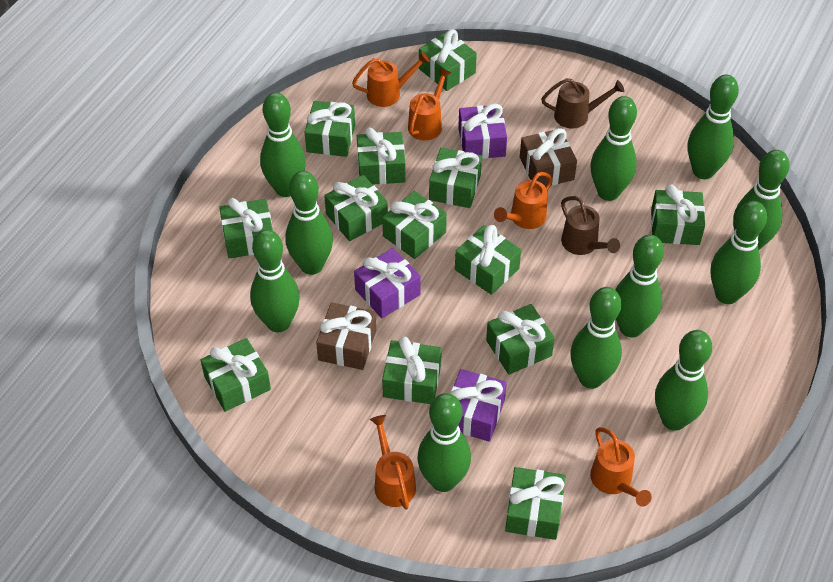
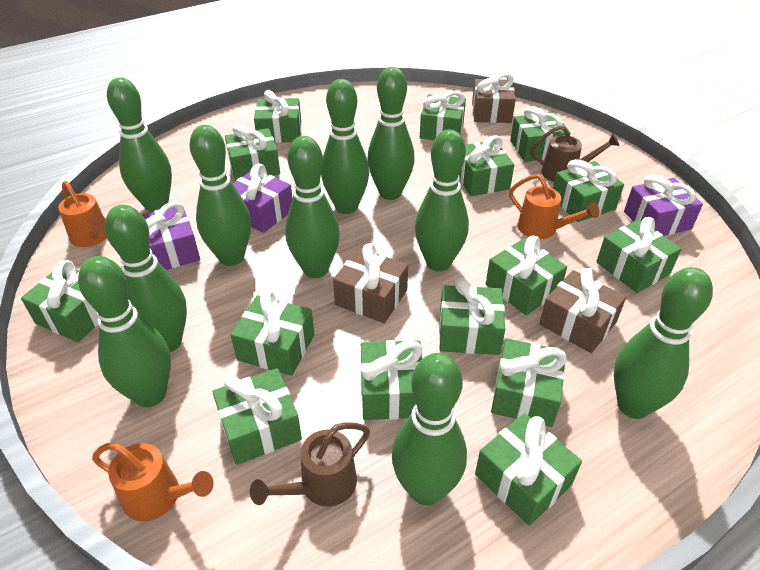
brown gift: [316,302,376,370] [520,128,577,187] = 2 -> [333,243,408,323] [472,73,516,123] [539,268,626,353] = 3
green bowling pin: [250,229,300,333] [260,92,306,197] [286,171,333,275] [417,393,471,492] [570,287,622,389] [591,96,637,201] [615,235,664,338] [655,330,712,431] [688,75,739,179] [710,201,767,304] [733,150,789,250] = 11 -> [78,256,171,407] [105,205,187,352] [107,77,172,212] [190,125,251,266] [285,136,340,278] [321,79,369,214] [367,67,414,200] [392,353,467,505] [415,130,469,271] [614,267,713,419] = 10
green gift: [201,338,271,412] [219,198,273,259] [305,101,355,157] [324,175,388,241] [357,127,406,185] [382,191,447,259] [382,337,442,404] [419,30,477,91] [429,148,482,208] [455,225,521,295] [486,304,555,375] [505,467,565,540] [651,184,705,245] = 13 -> [21,260,98,342] [212,368,302,465] [225,124,280,181] [231,290,314,376] [254,90,301,143] [360,340,422,420] [420,91,466,140] [439,278,505,355] [459,135,514,196] [475,413,582,526] [486,236,567,315] [491,338,567,427] [510,106,570,162] [553,159,624,222] [596,217,681,293] = 15
orange watering can: [352,52,430,107] [370,415,416,510] [408,68,452,141] [494,172,553,229] [590,427,652,506] = 5 -> [58,181,107,247] [92,443,214,521] [509,174,599,239] = 3

